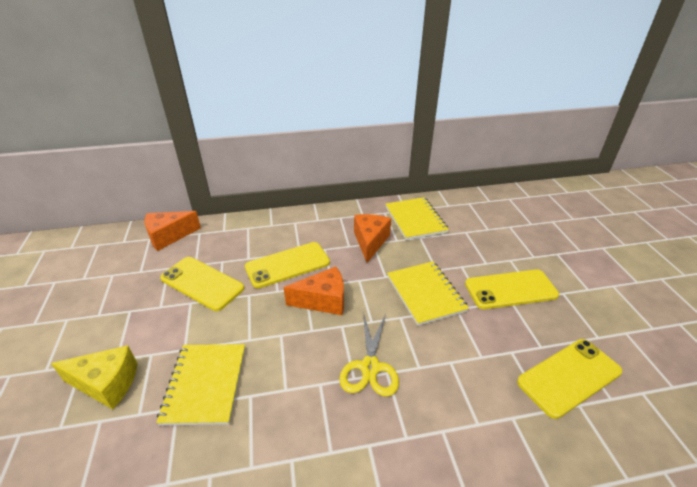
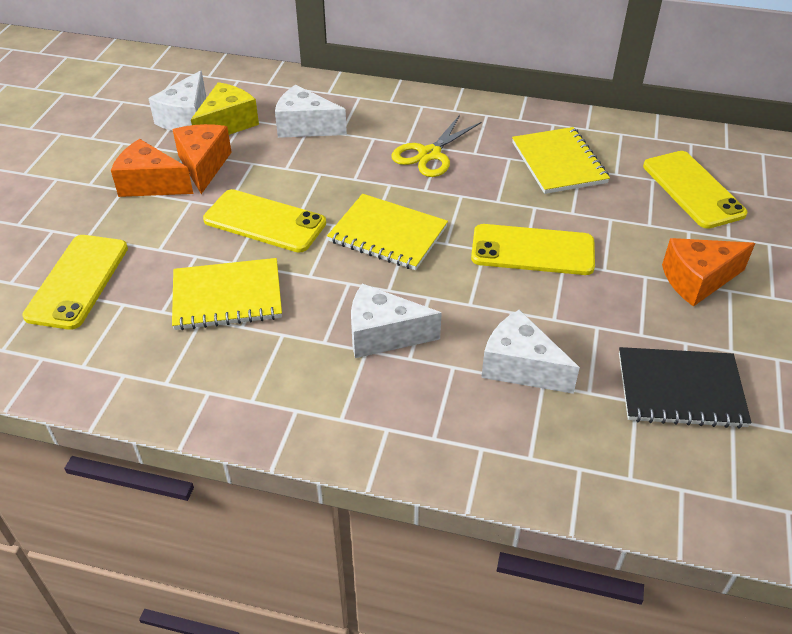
black notebook: none = 0 -> [619,347,751,428] = 1
white cheese: none = 0 -> [148,71,206,131] [275,85,347,138] [351,283,442,358] [481,310,580,394] = 4

